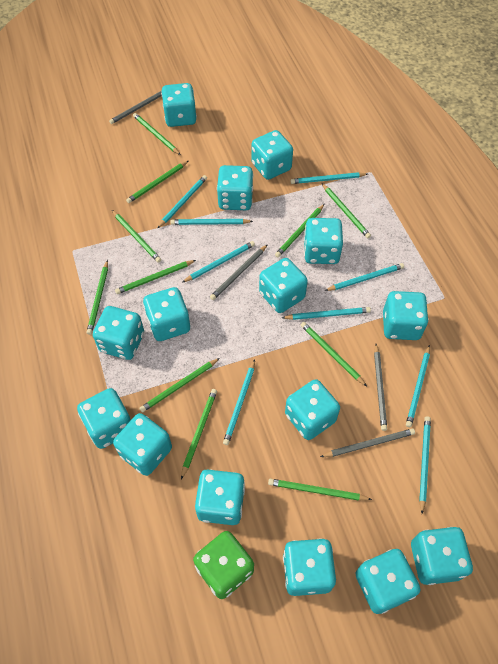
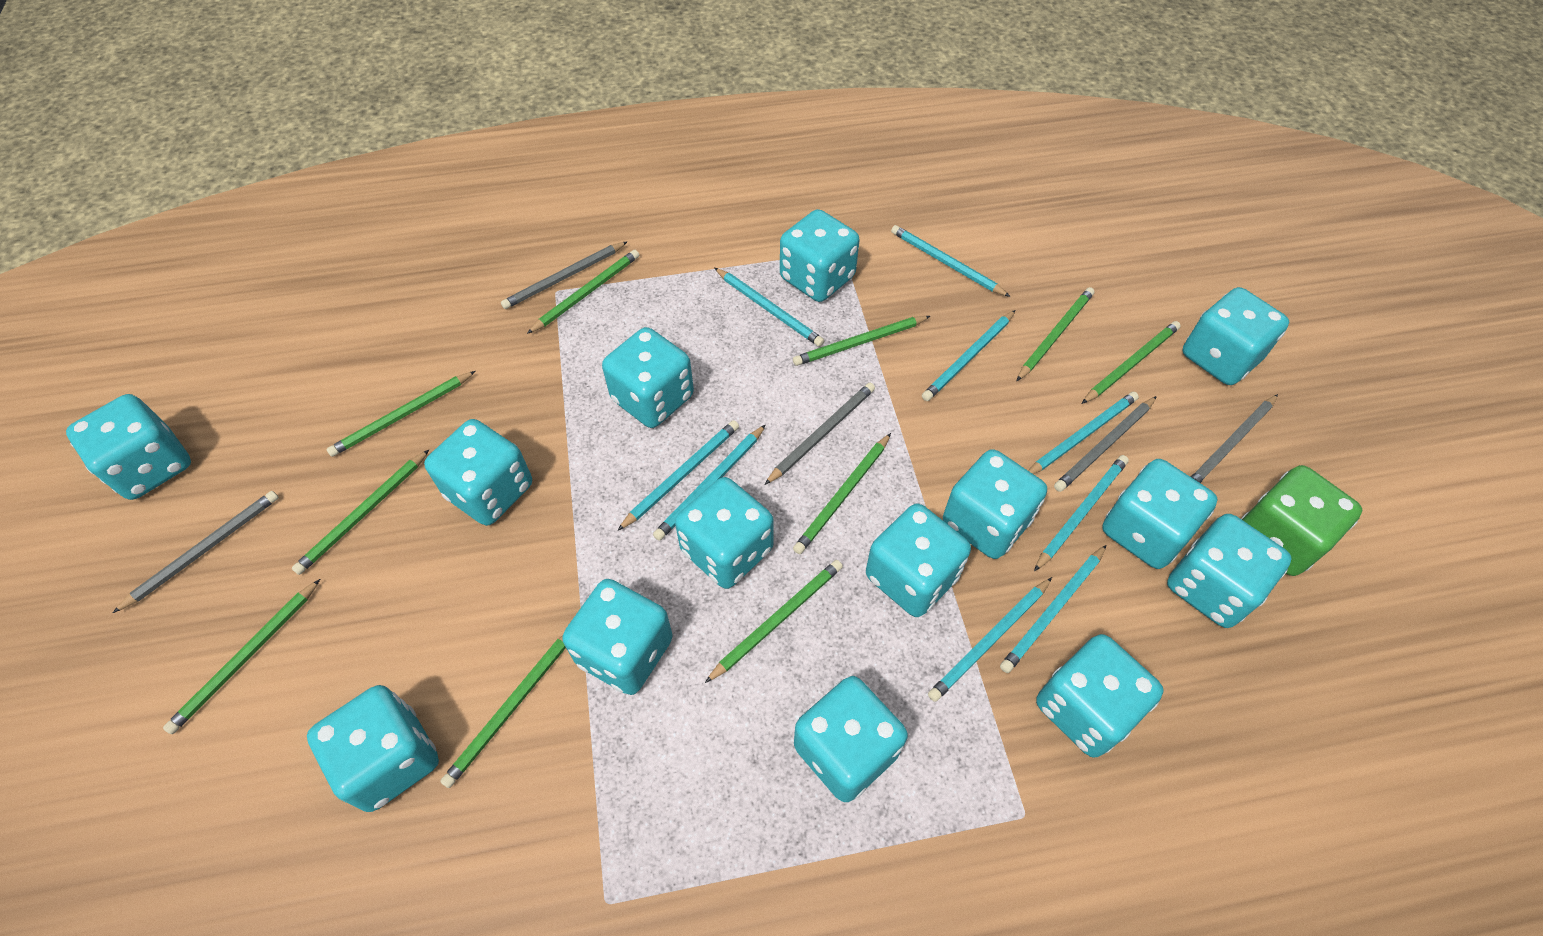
green pencil: [87,260,108,335] [112,210,161,263] [115,260,196,294] [126,161,188,203] [133,113,180,155] [140,358,220,412] [181,389,217,479] [268,479,372,501] [275,204,325,257] [301,322,367,386] [322,183,371,238] = 11 -> [163,579,320,734] [292,450,429,575] [327,371,476,457] [440,635,566,788] [527,250,639,334] [705,560,843,683] [793,316,930,366] [793,433,891,554] [1017,287,1095,381] [1082,321,1181,404] = 10
grey pencil: [109,91,162,124] [210,244,268,300] [320,428,415,457] [374,344,387,431] = 4 -> [113,491,279,613] [501,241,628,309] [764,383,875,485] [1054,396,1157,492] [1191,394,1278,483] = 5
turquoise dice: [77,388,131,449] [93,306,144,360] [113,413,172,476] [143,287,190,341] [161,83,197,127] [195,469,245,525] [217,165,253,210] [251,130,293,180] [259,258,308,313] [283,538,336,596] [285,379,340,440] [304,218,343,264] [355,549,420,614] [383,291,429,340] [411,527,473,585] = 15 -> [66,394,191,500] [307,685,439,812] [424,419,532,526] [563,579,673,695] [602,327,694,428] [675,477,774,589] [780,209,860,302] [794,676,908,802] [866,504,971,617] [943,449,1047,559] [1036,634,1164,757] [1102,459,1218,569] [1167,514,1292,628] [1182,287,1289,385] = 14

